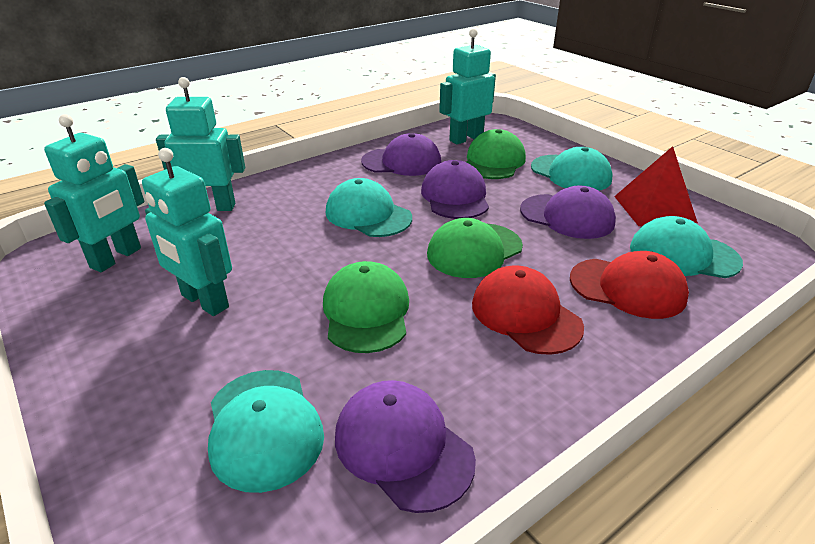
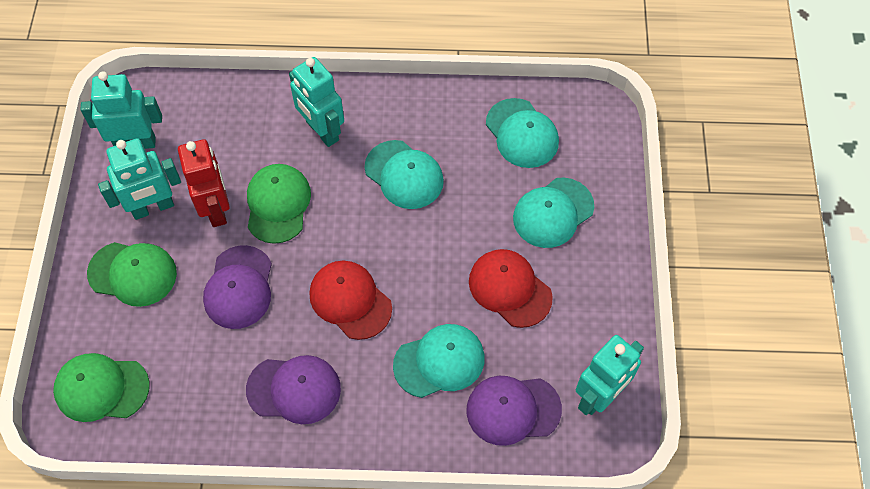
purple cap: [335,380,476,513] [361,133,441,176] [421,160,489,219] [520,185,616,239] = 4 -> [203,245,272,329] [246,355,341,424] [466,376,562,446] = 3
red pyramid: [614,146,698,226] = 1 -> none = 0
red robot: none = 0 -> [178,139,230,227] = 1

